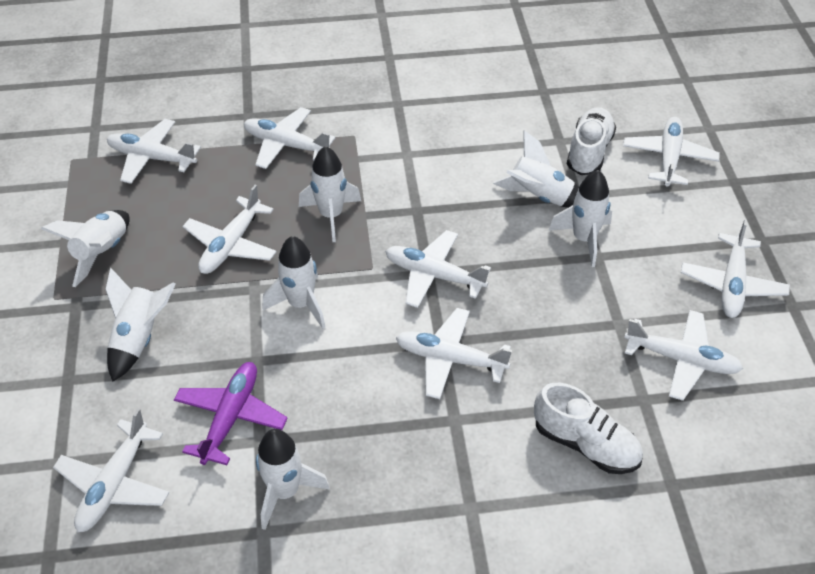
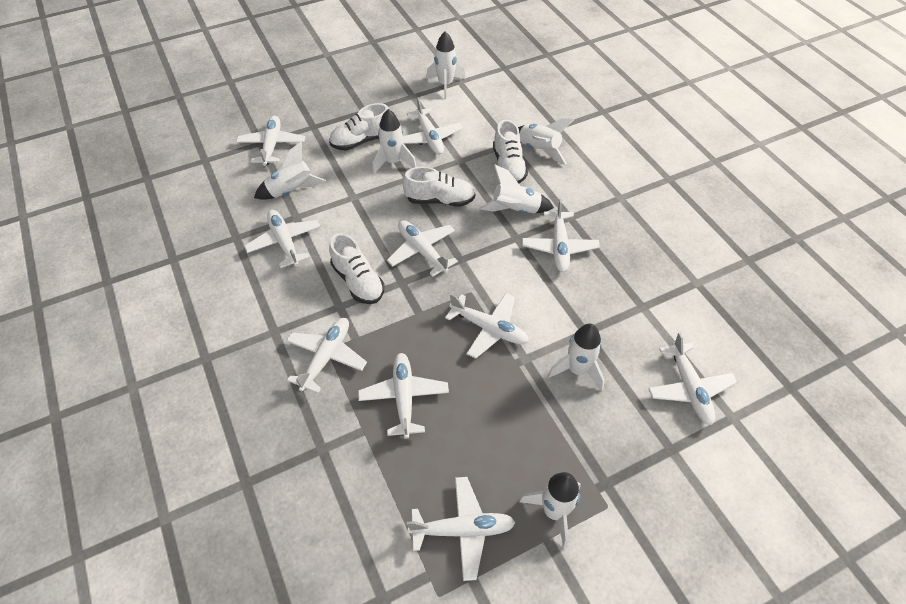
purple plane: [174,362,288,465] = 1 -> none = 0
white plane: [53,408,169,532] [107,119,201,184] [183,185,277,274] [244,107,335,169] [385,230,491,308] [396,308,512,399] [623,117,720,186] [624,310,743,401] [681,219,790,318] = 9 -> [236,116,305,166] [244,210,320,268] [286,318,367,393] [358,353,449,439] [387,220,458,277] [403,97,463,155] [407,477,516,581] [445,293,529,359] [522,199,600,272] [648,332,737,425] = 10
white shoe: [534,383,643,474] [567,107,616,175] = 2 -> [329,103,389,151] [329,233,384,304] [402,167,475,207] [493,120,528,183] = 4

